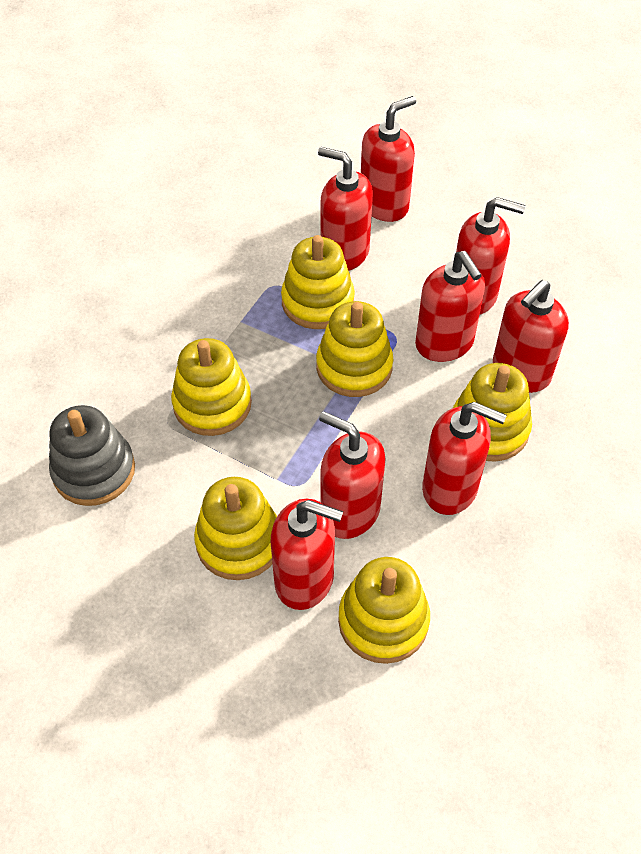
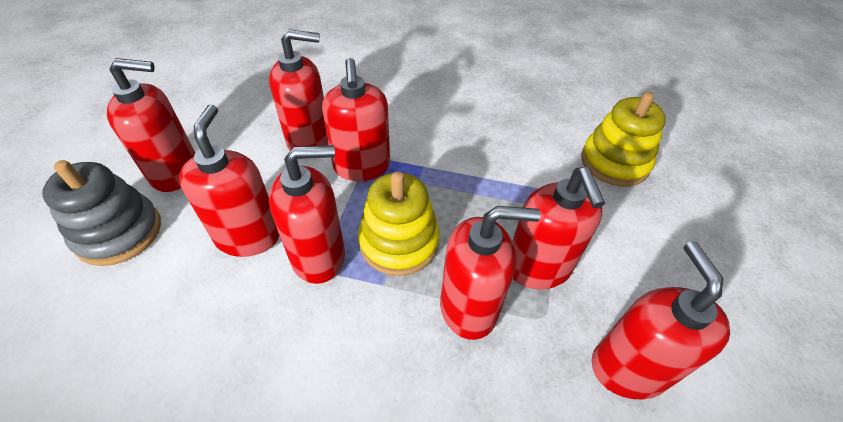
yellow stacking toy: [171,338,252,436] [194,477,277,580] [281,235,355,329] [316,301,393,397] [338,557,430,664] [453,363,532,462] = 6 -> [358,172,440,276] [581,92,666,187] = 2

